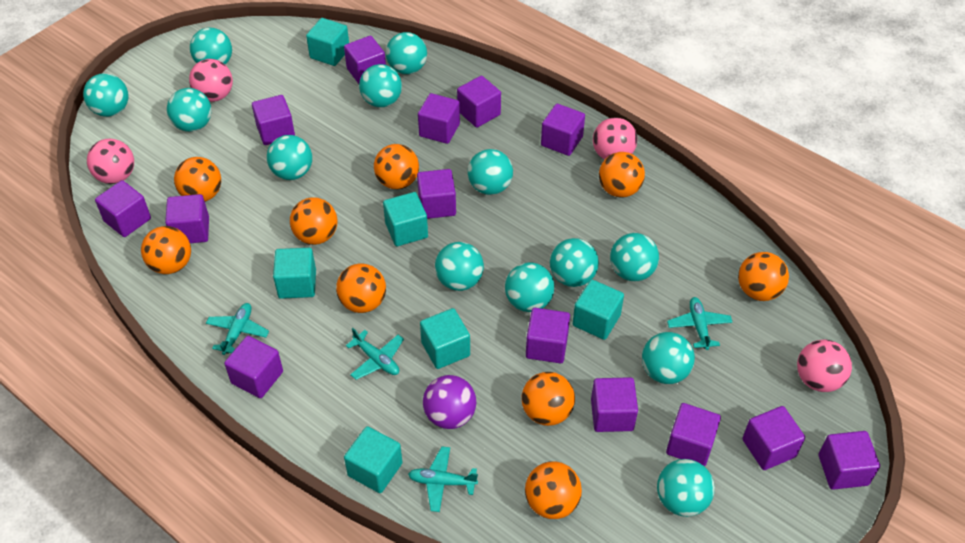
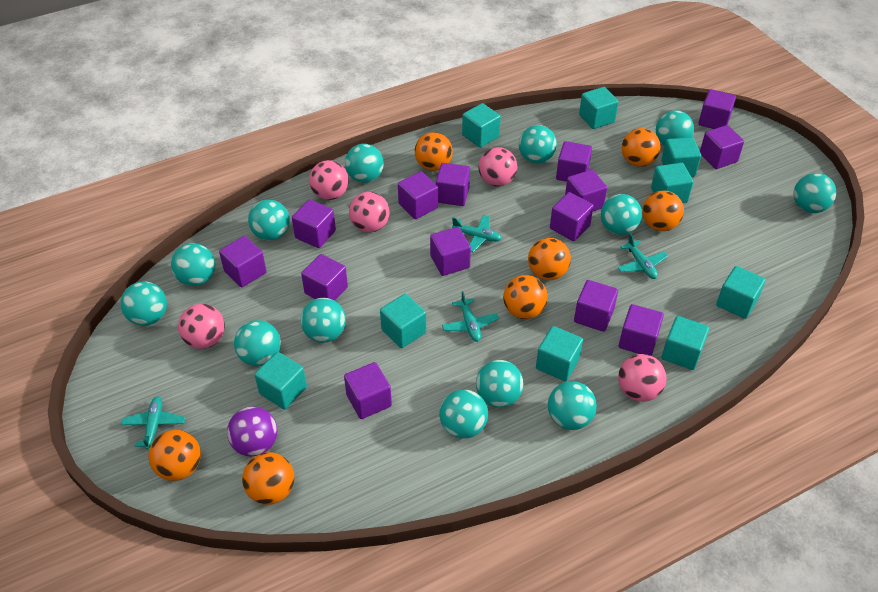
orange ball: [141,226,191,274] [174,157,221,202] [290,197,337,245] [336,263,386,313] [374,144,419,189] [522,372,575,426] [525,461,582,519] [599,152,645,198] [738,252,789,301] = 9 -> [148,430,201,481] [242,452,294,505] [415,132,453,171] [503,275,548,319] [528,238,571,280] [622,128,661,167] [642,191,684,231] = 7
pink ball: [87,139,134,184] [189,59,233,102] [593,117,637,160] [797,340,852,392] = 4 -> [178,304,225,349] [309,160,349,200] [349,192,390,232] [478,147,517,186] [618,354,667,402] = 5
turquoise cube: [273,248,316,299] [306,18,349,66] [344,426,403,493] [383,192,428,246] [420,308,470,369] [573,280,624,340] = 6 -> [255,352,307,409] [380,294,426,348] [462,103,501,148] [536,326,583,381] [579,87,619,129] [651,163,693,203] [661,137,701,177] [662,316,709,370] [716,266,766,319] = 9

